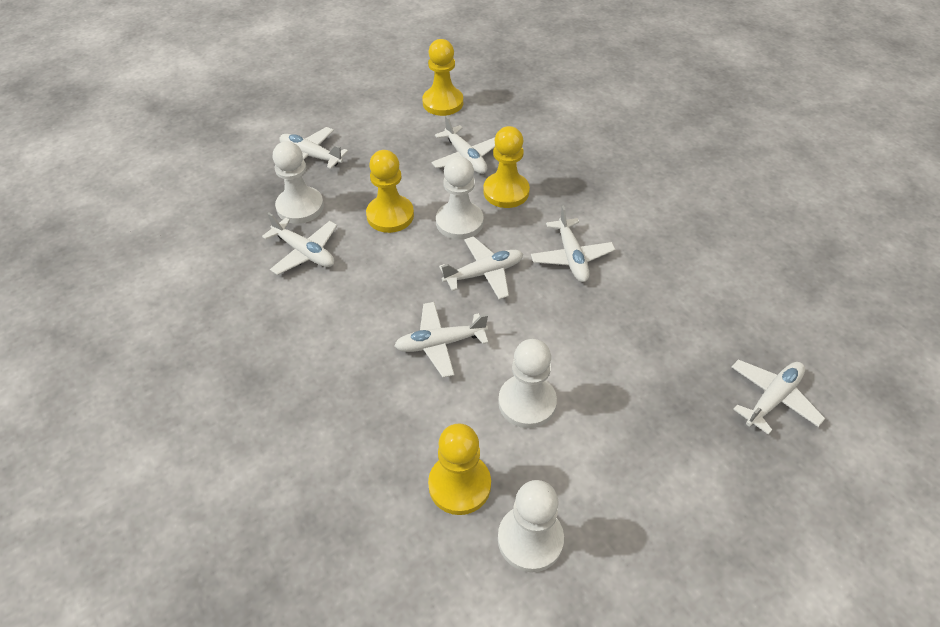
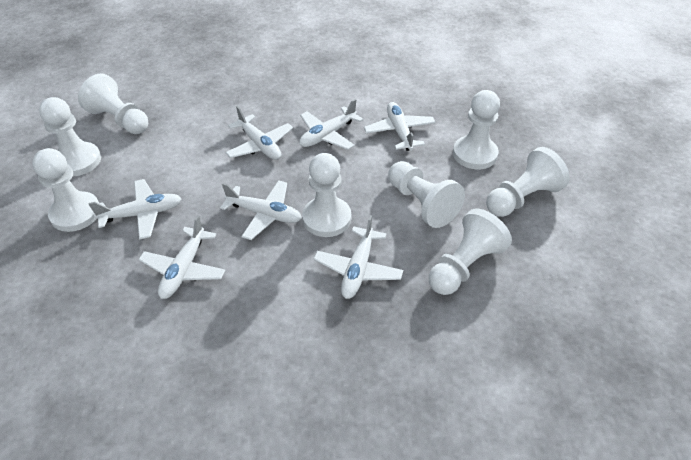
white pawn: [273,141,324,224] [436,156,484,240] [498,339,557,428] [498,480,564,572] = 4 -> [32,148,99,232] [39,97,101,176] [78,74,148,134] [302,153,351,237] [388,161,465,228] [429,209,512,295] [453,90,500,169] [486,147,569,217] = 8
yellow pawn: [366,150,414,233] [422,39,463,116] [428,423,491,515] [483,126,530,208] = 4 -> none = 0

